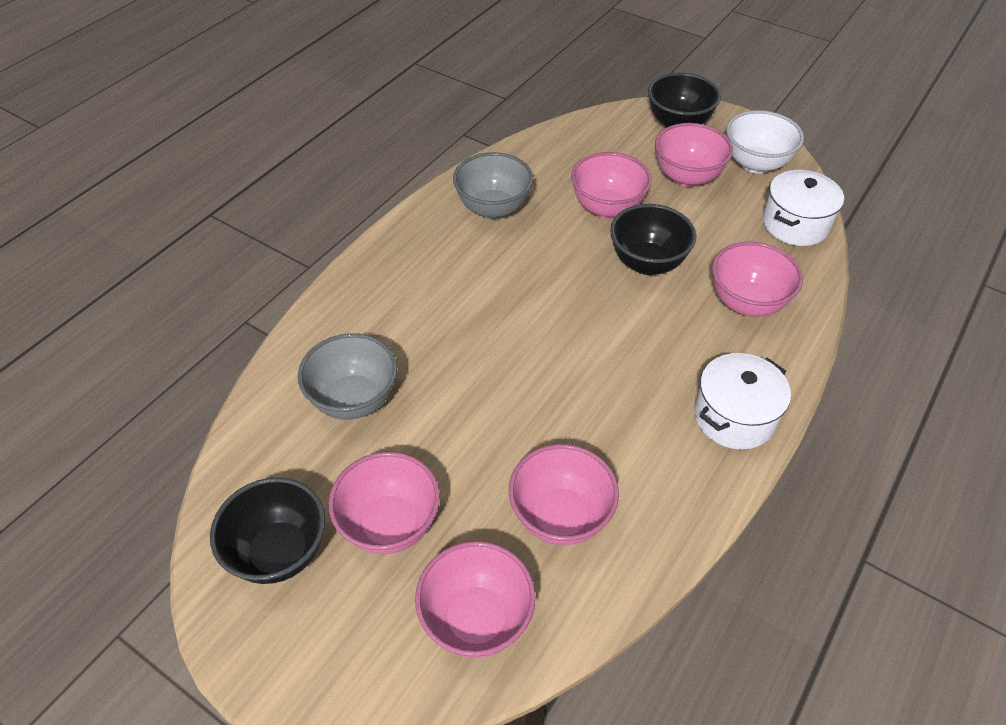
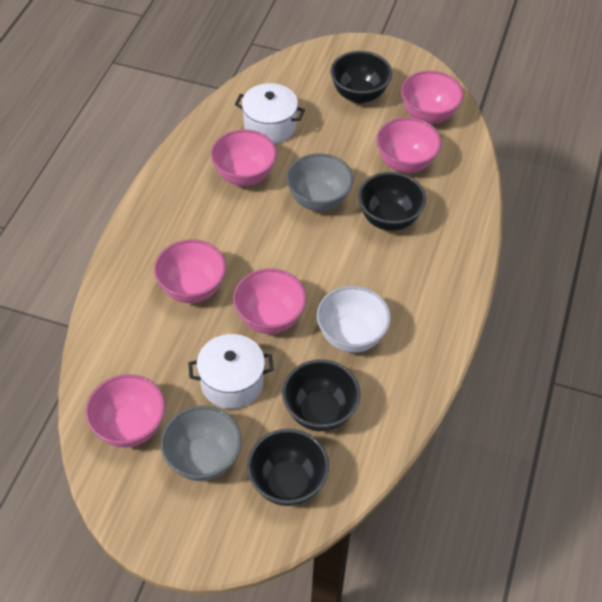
black bowl: [210,477,325,584] [610,204,696,275] [648,73,721,128] = 3 -> [247,429,329,506] [282,359,361,431] [331,51,392,103] [358,172,426,231] = 4

